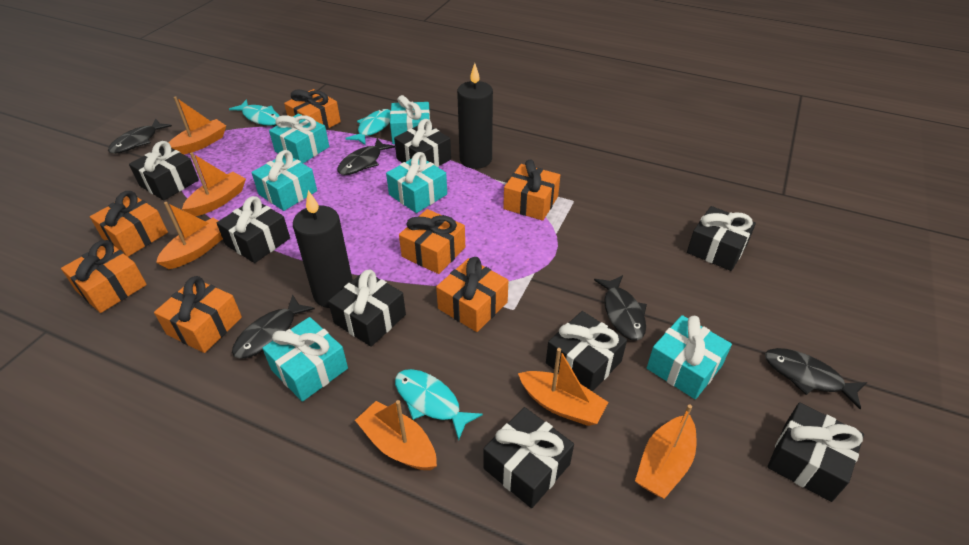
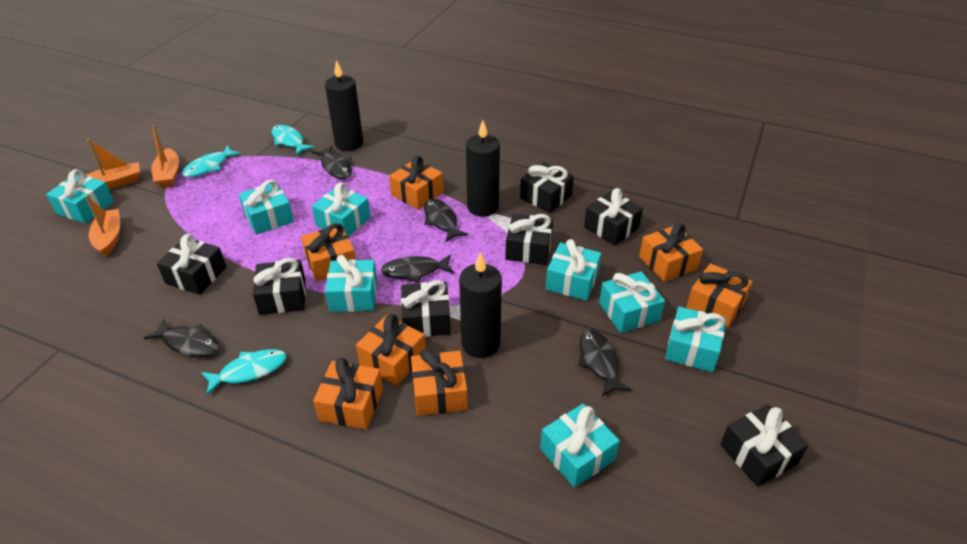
black candle: [293,190,353,308] [457,63,493,169] = 2 -> [325,60,363,151] [459,252,502,358] [466,120,500,217] = 3
black gift: [129,141,199,200] [217,196,290,263] [328,270,406,347] [394,119,451,167] [483,407,574,508] [546,311,627,391] [687,206,756,271] [768,403,864,502] = 8 -> [157,234,226,295] [253,258,306,315] [401,280,451,337] [505,214,553,265] [520,162,574,213] [584,188,643,246] [720,404,809,487] = 7
orange boat: [156,202,223,269] [168,96,226,155] [182,152,246,216] [355,400,437,470] [518,348,608,426] [635,404,696,499] = 6 -> [85,139,140,189] [85,195,120,256] [151,125,179,187] = 3
turquoise gift: [251,150,317,211] [262,317,348,402] [269,114,329,163] [386,152,447,213] [390,95,430,144] [647,315,732,399] = 6 -> [46,169,114,223] [239,180,294,235] [312,182,371,237] [325,255,377,312] [540,404,620,488] [546,239,601,301] [599,272,665,333] [665,306,726,372] = 8

